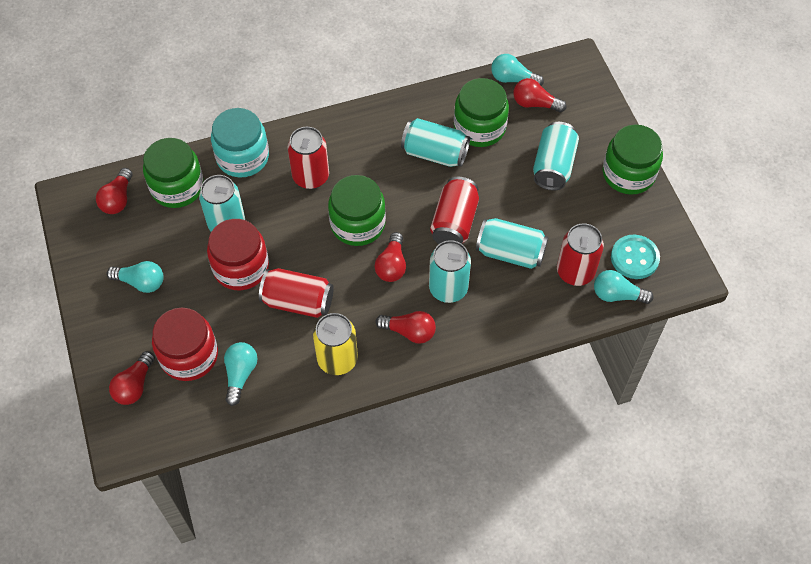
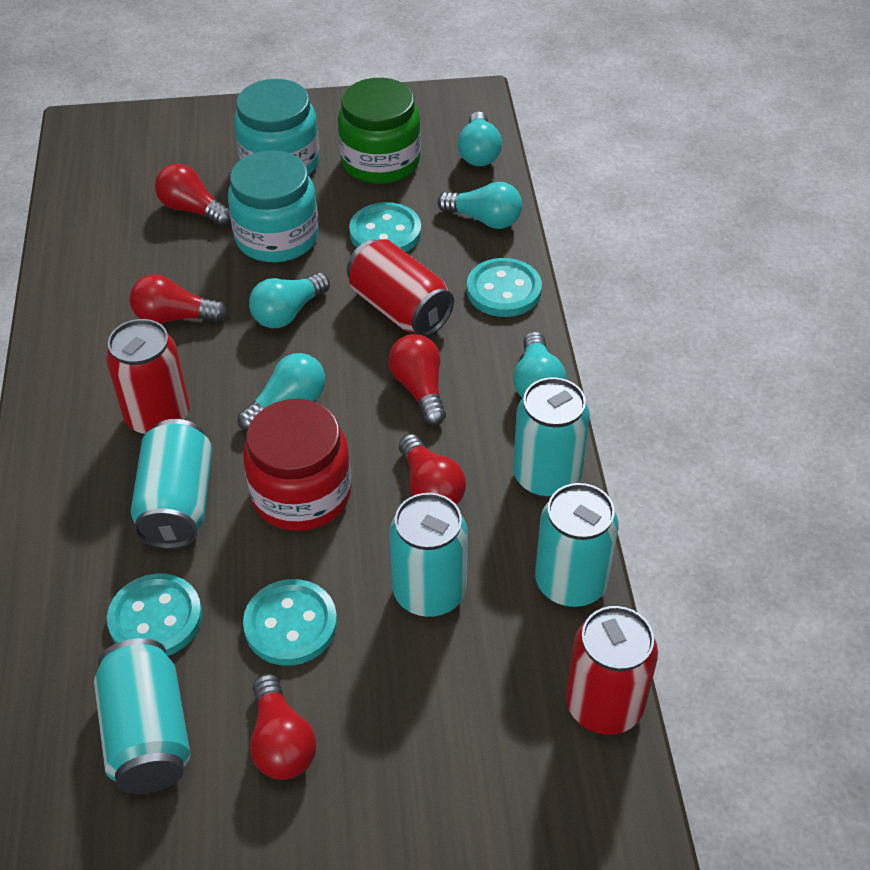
green jar: [143,138,204,208] [328,175,386,246] [454,78,509,147] [603,124,663,195] = 4 -> [338,78,421,184] = 1
red can: [259,268,334,318] [288,127,329,189] [430,177,479,244] [557,223,604,286] = 4 -> [106,319,190,435] [347,239,454,337] [566,606,658,735] = 3
red jar: [152,308,218,381] [207,219,269,290] = 2 -> [243,399,352,531] = 1
turquoise button: [611,235,660,279] = 1 -> [107,574,202,656] [243,579,337,666] [349,202,421,252] [467,258,542,317] = 4
turquoise jar: [211,108,269,177] = 1 -> [228,150,319,262] [234,79,320,175] = 2
turquoise light bulb: [107,261,164,293] [224,342,257,406] [491,54,544,86] [594,270,654,304] = 4 -> [238,353,325,431] [249,273,330,328] [437,182,522,229] [458,111,502,166] [513,331,566,398] = 5
yellow can: [313,313,358,375] = 1 -> none = 0

